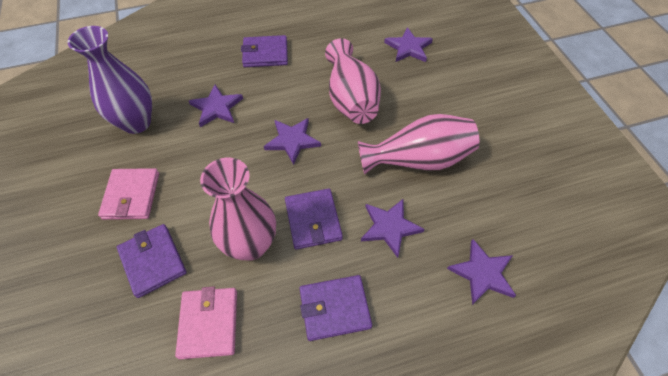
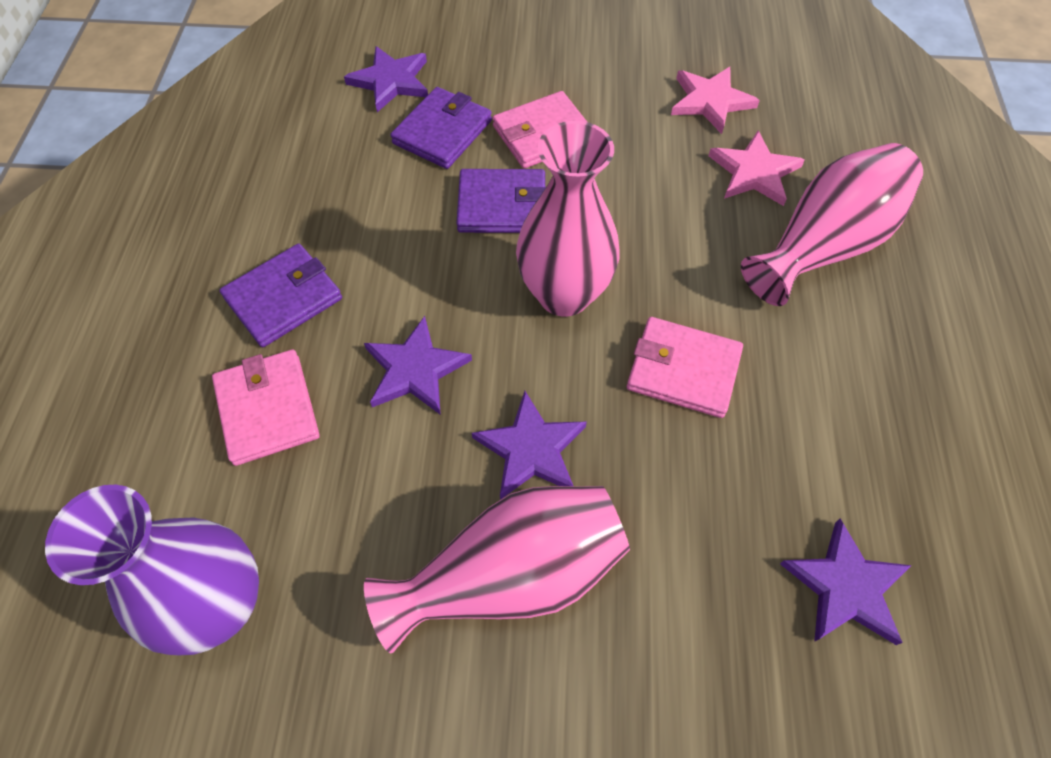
pink star: none = 0 -> [671,67,760,134] [709,131,805,206] = 2
pink wallet: [98,168,159,220] [175,287,237,359] = 2 -> [212,350,320,466] [493,91,587,169] [627,317,743,418] = 3
purple star: [189,84,243,127] [264,118,321,165] [361,198,425,258] [384,27,433,62] [447,239,516,305] = 5 -> [344,46,428,112] [364,316,472,415] [472,391,587,500] [780,519,912,645] = 4
purple wallet: [117,224,187,298] [241,35,288,67] [285,188,343,250] [299,275,372,341] = 4 -> [219,244,342,347] [390,87,492,169] [456,169,546,233] = 3

